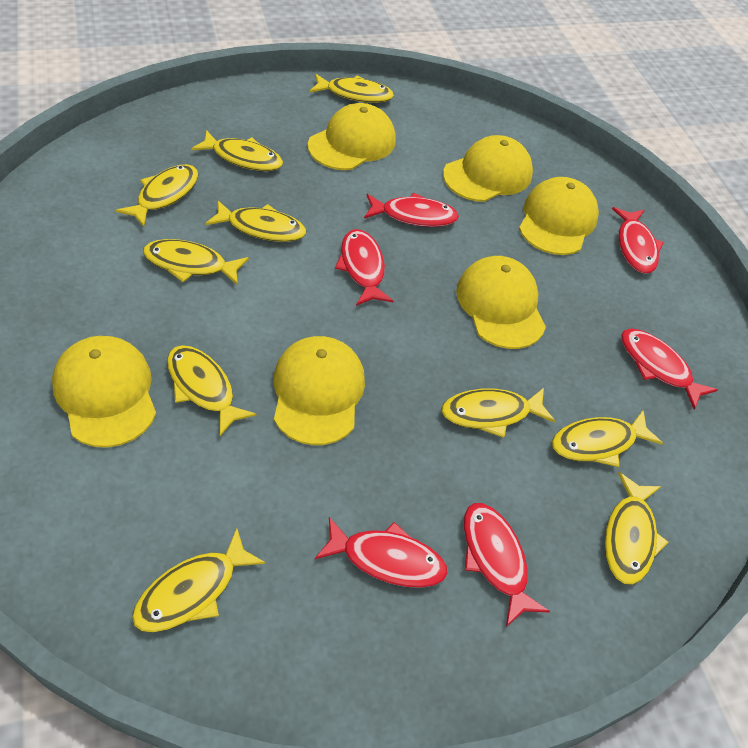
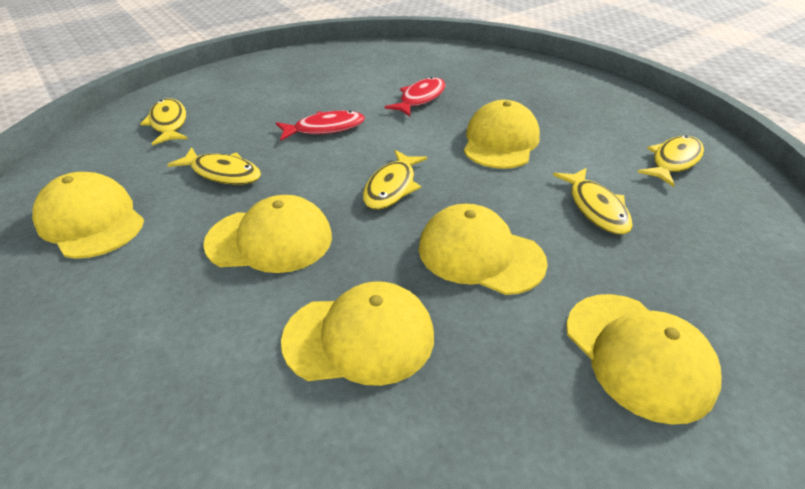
red fish: [315,517,448,588] [335,229,393,306] [364,192,459,227] [464,503,550,627] [612,207,664,274] [621,329,718,410] = 6 -> [276,111,365,141] [385,77,445,116] = 2
yellow fish: [115,164,198,227] [132,528,266,633] [143,239,249,285] [167,345,257,436] [191,130,283,171] [205,201,306,242] [309,74,394,103] [441,388,555,438] [552,410,663,467] [605,472,668,585] = 10 -> [140,98,188,145] [167,147,261,185] [363,150,427,209] [553,168,633,234] [637,136,704,187] = 5

